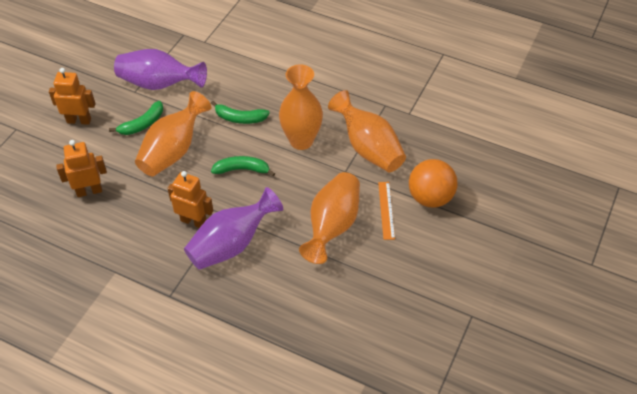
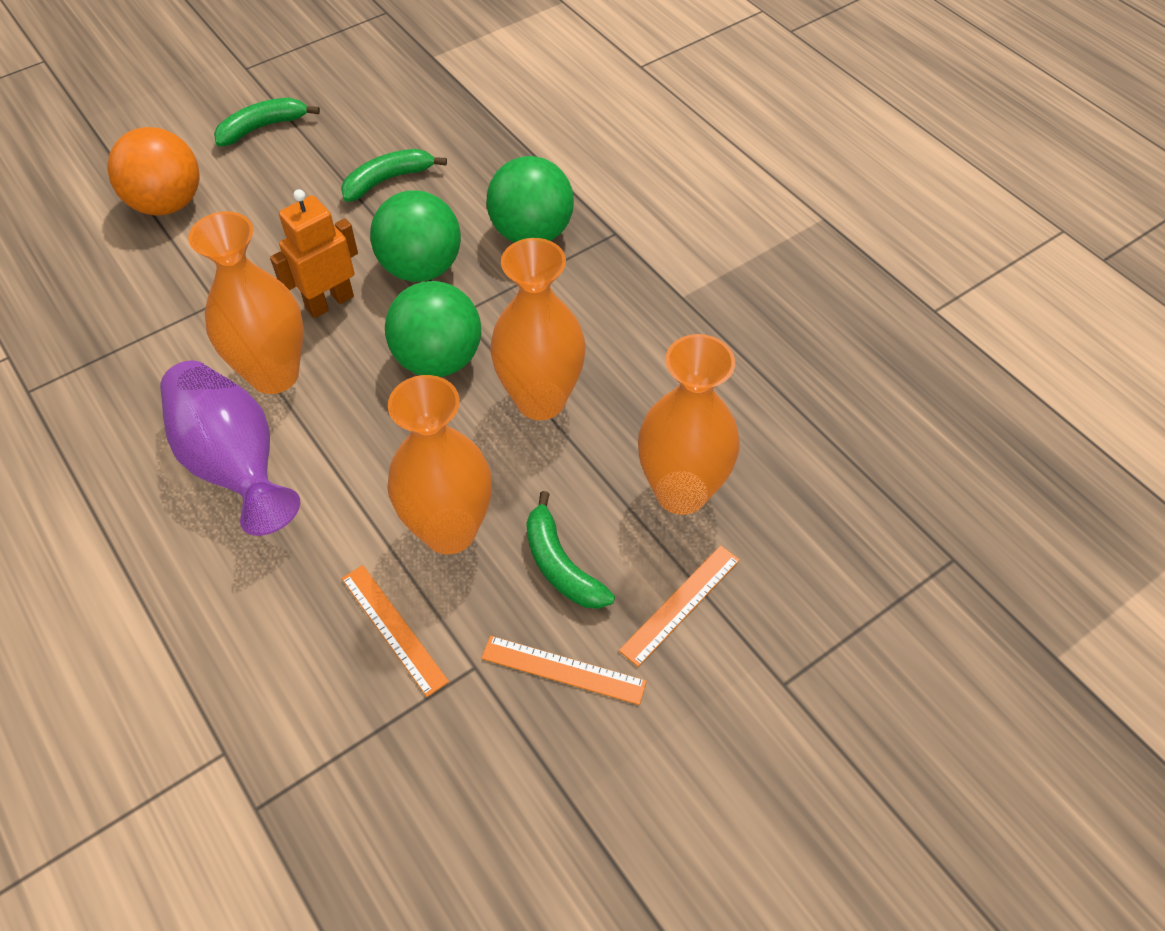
green ball: none = 0 -> [370,190,461,282] [385,281,481,377] [486,156,574,243] = 3
orange robot: [49,68,96,125] [56,140,107,197] [167,171,213,228] = 3 -> [270,189,358,318] = 1
orange ruler: [378,182,395,240] = 1 -> [342,565,449,697] [481,636,647,705] [619,545,740,667] = 3
purple vase: [114,49,207,90] [184,187,283,270] = 2 -> [160,360,300,536] = 1

